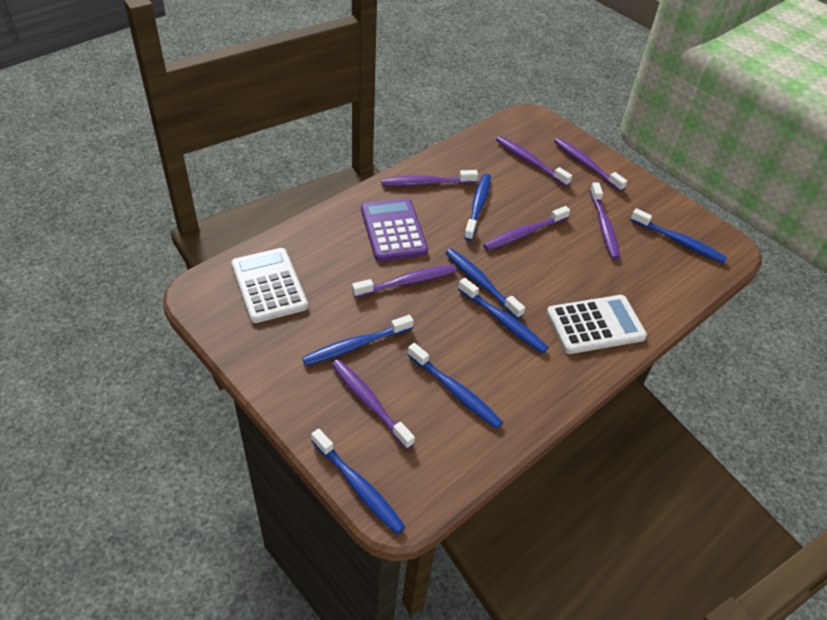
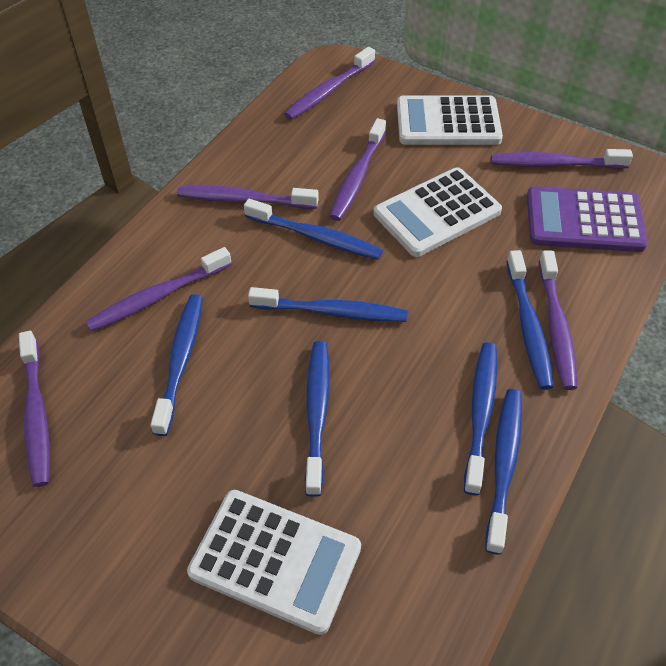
white calculator: [231,248,308,323] [547,295,647,354] = 2 -> [187,490,361,635] [374,167,502,257] [397,95,503,145] = 3

